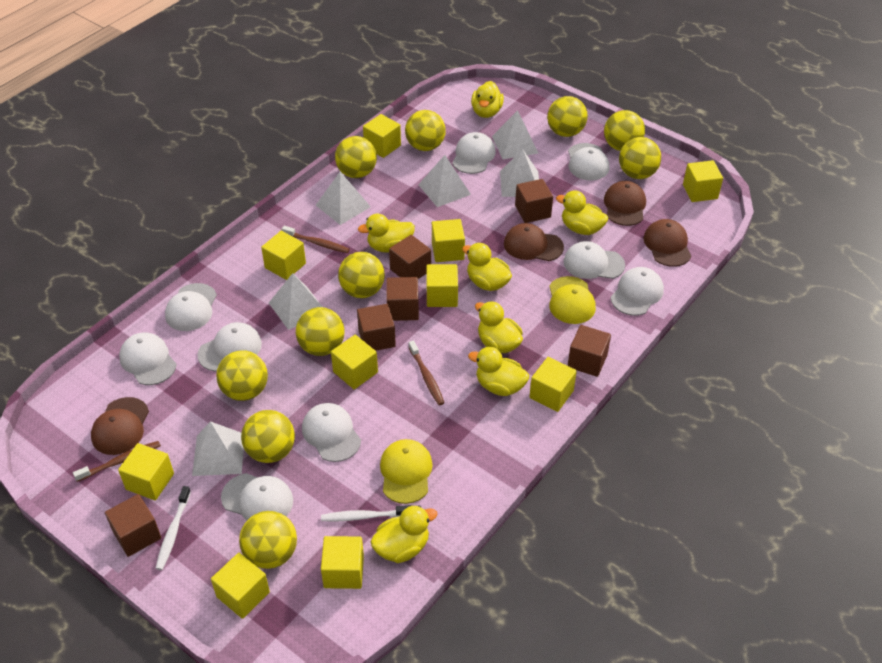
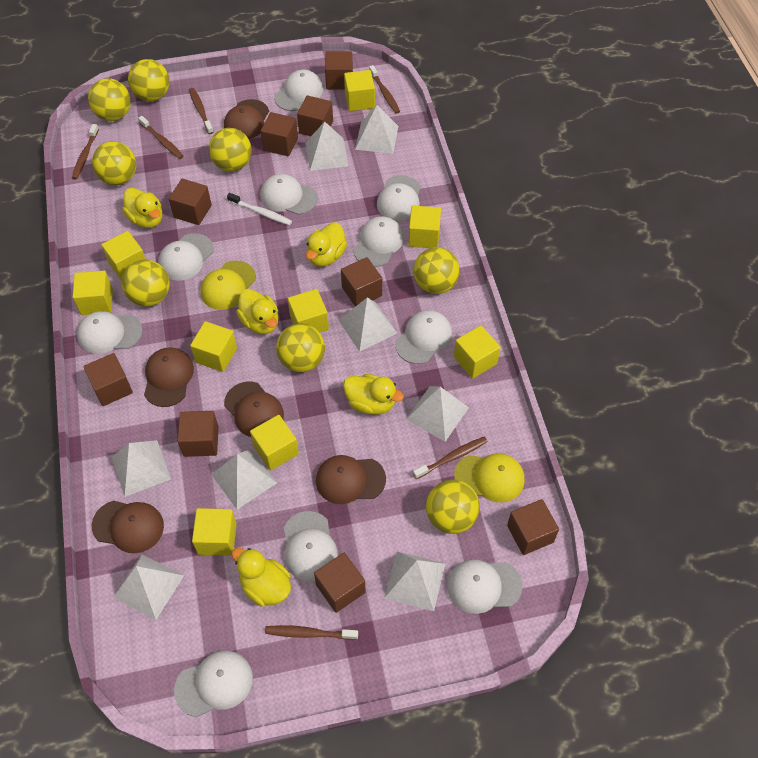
brown cap: [91,397,149,455] [504,223,564,261] [604,181,646,226] [644,219,691,267] = 4 -> [92,501,164,553] [144,347,194,407] [224,99,269,139] [224,382,284,437] [316,455,386,504] = 5
brown cube: [105,494,161,557] [357,304,396,351] [386,277,419,321] [389,235,431,279] [515,179,553,223] [568,325,611,377] = 6 -> [83,353,133,406] [169,179,212,225] [178,411,219,457] [261,112,298,156] [297,95,333,136] [314,553,366,613] [325,51,353,90] [341,257,382,307] [507,499,559,555] = 9
brown toothbrush: [73,441,161,482] [282,226,350,253] [409,340,444,405] = 3 -> [72,124,99,179] [138,116,184,159] [189,88,213,134] [265,625,358,640] [369,65,400,114] [413,437,488,479] = 6
white cap: [119,332,177,385] [165,283,217,331] [197,322,262,372] [221,473,293,520] [302,403,361,462] [452,132,496,174] [564,241,625,279] [568,143,609,180] [611,267,664,316] = 9 -> [77,311,143,354] [158,233,214,281] [174,650,253,717] [260,174,317,215] [274,70,323,111] [284,511,338,581] [353,216,404,267] [377,175,421,221] [395,310,452,364] [447,559,522,614] = 10
white pyramid: [192,421,244,476] [269,273,322,330] [316,171,371,225] [418,155,471,207] [492,110,538,159] [500,149,539,197] = 6 -> [112,440,171,497] [113,554,184,620] [211,449,277,509] [305,122,349,171] [338,297,397,352] [355,105,398,154] [384,551,445,611] [406,386,469,442] = 8
white toothbrush: [155,486,191,570] [321,505,411,522] = 2 -> [227,193,292,225] = 1
yellow ball: [216,350,268,401] [239,511,297,569] [241,410,295,463] [296,307,345,356] [335,136,377,178] [338,252,385,298] [405,110,446,151] [547,96,588,137] [604,110,645,151] [619,137,661,179] = 10 -> [88,78,131,121] [92,141,136,185] [122,260,170,307] [128,59,169,101] [209,128,252,172] [276,324,325,372] [413,247,460,294] [426,480,480,534] = 8
yellow cube: [118,443,174,500] [211,553,270,619] [261,231,306,280] [321,536,364,589] [331,335,378,389] [363,114,401,158] [426,264,458,307] [432,219,465,262] [529,357,577,412] [683,160,723,202] = 10 -> [73,270,113,315] [101,231,146,281] [190,321,237,372] [192,508,237,556] [250,415,299,471] [288,289,329,333] [344,70,375,111] [408,205,441,248] [454,325,501,379] = 9
yellow duck: [358,214,415,253] [371,505,437,563] [462,243,512,291] [468,347,529,396] [471,81,504,118] [475,301,523,353] [556,190,608,235] = 7 -> [122,188,162,228] [232,548,291,607] [236,289,279,334] [306,222,347,267] [343,374,404,415] = 5

